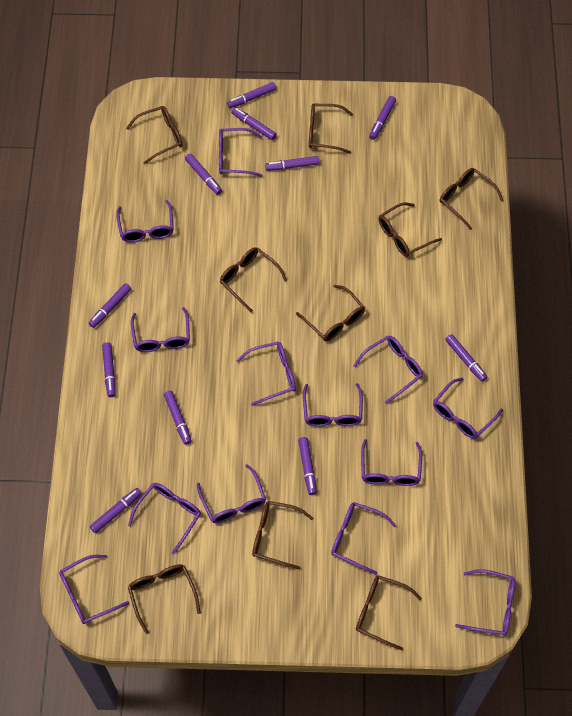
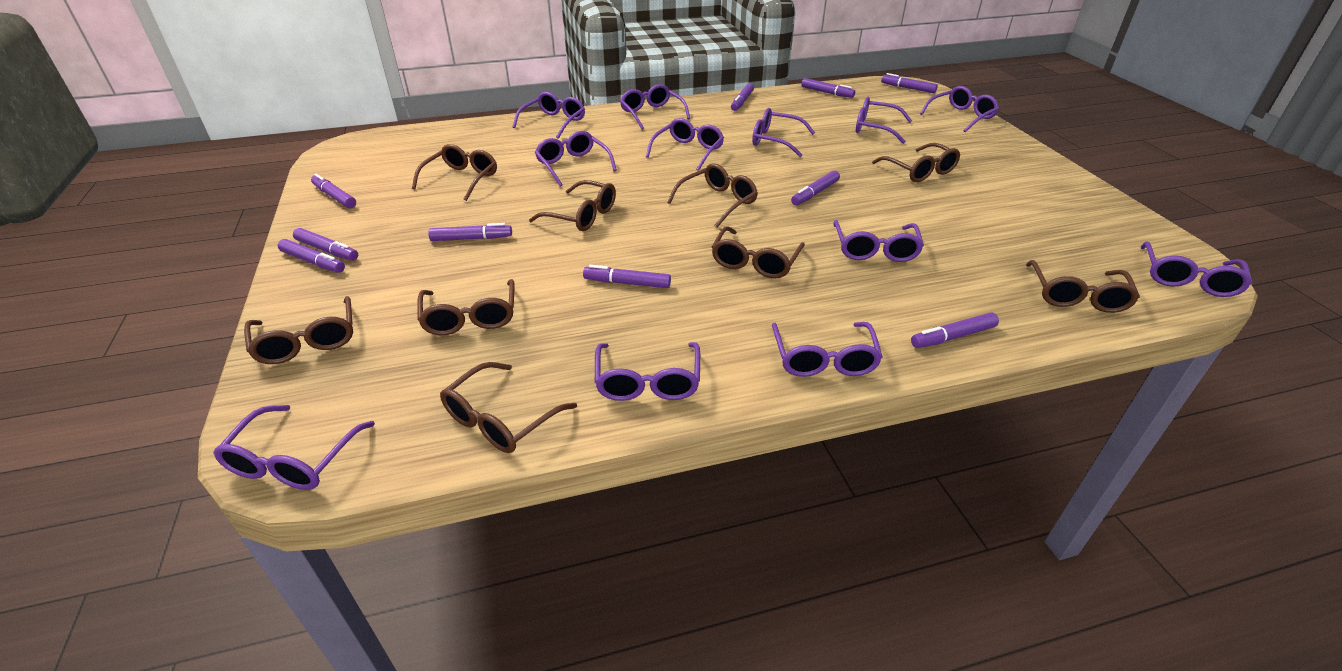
purple glasses: [59,555,130,624] [116,200,174,243] [128,483,201,554] [131,307,190,352] [197,464,266,523] [219,128,263,177] [236,342,296,406] [303,383,363,427] [331,502,397,575] [354,336,423,404] [361,439,422,486] [433,378,503,439] [455,569,515,636] = 13 -> [213,405,375,490] [513,92,585,139] [535,131,617,186] [595,342,700,401] [620,84,690,129] [646,118,724,171] [752,108,815,157] [772,322,883,377] [834,220,924,262] [856,97,912,144] [920,86,999,132] [1141,241,1252,297] = 12
purple marker: [88,283,131,328] [90,488,142,533] [102,342,116,397] [164,391,192,445] [185,154,222,195] [227,82,276,108] [231,107,277,140] [265,156,319,171] [298,437,317,495] [369,96,396,140] [445,334,487,382] = 11 -> [278,239,345,273] [293,228,358,261] [311,174,356,208] [428,223,512,241] [583,265,671,288] [731,83,754,111] [791,171,840,205] [801,78,855,98] [881,73,938,93] [911,312,999,348] = 10

